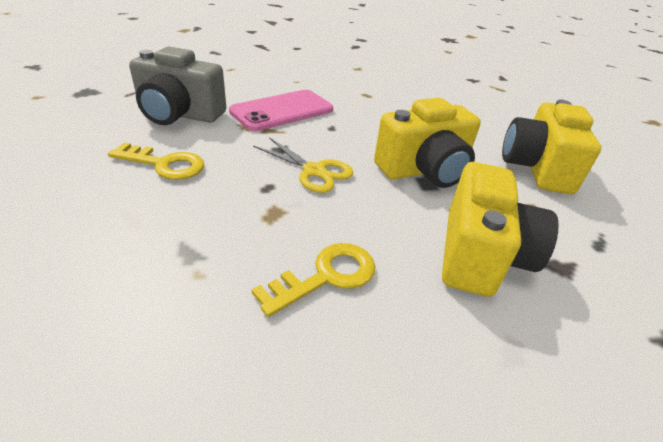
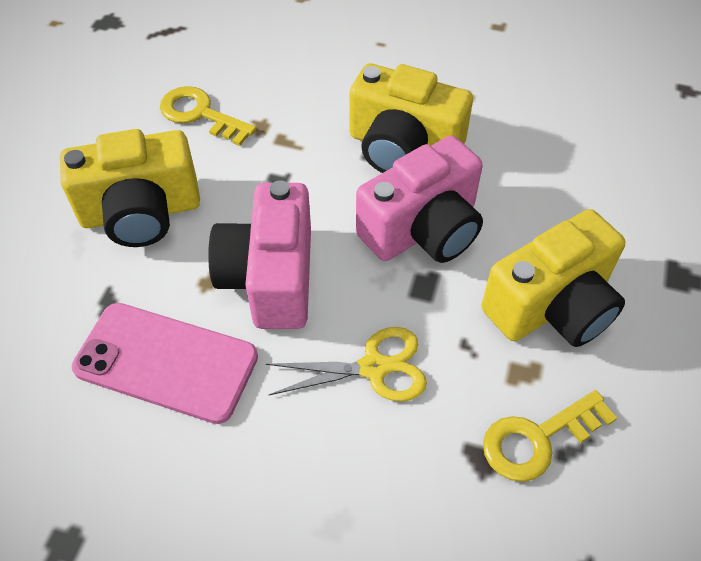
grey camera: [129,47,226,125] = 1 -> none = 0
pink camera: none = 0 -> [208,180,311,329] [356,136,483,263] = 2

